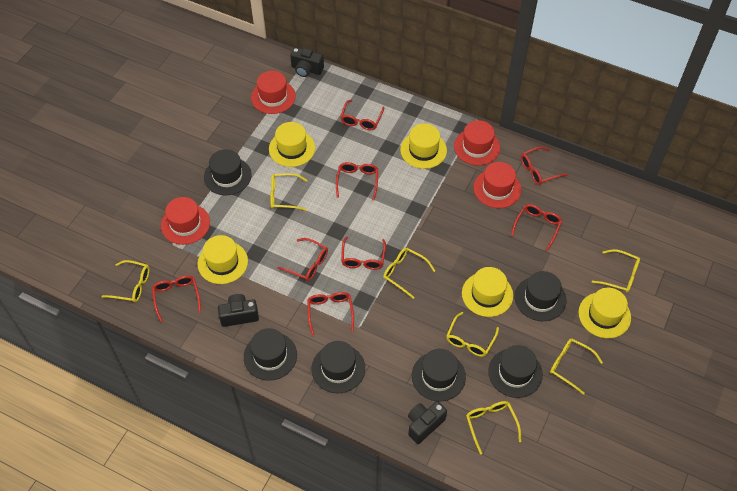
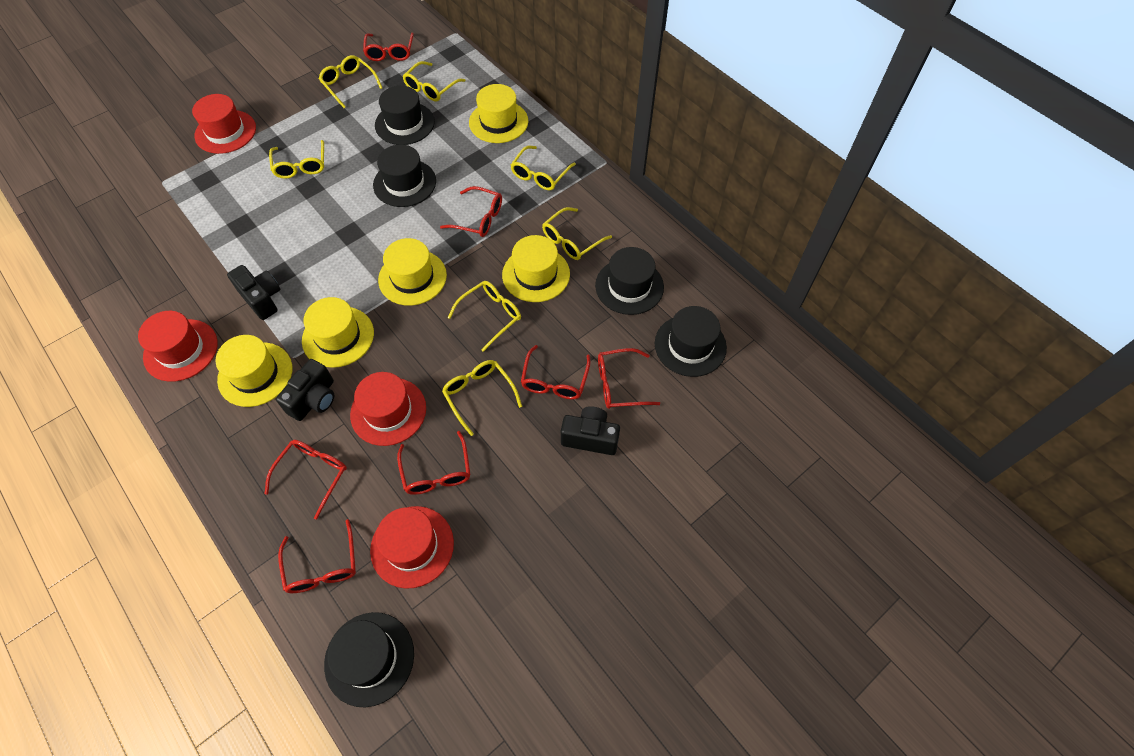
black hat: [204,149,252,195] [244,328,297,381] [311,341,365,393] [412,349,466,401] [488,345,543,398] [515,271,566,321] = 6 -> [324,612,414,707] [373,145,436,207] [375,86,435,145] [595,247,664,315] [655,306,727,377] = 5
red glasses: [152,275,201,322] [277,238,328,281] [307,292,354,336] [336,162,378,200] [340,100,384,130] [341,237,386,270] [511,204,562,251] [521,147,568,185] = 8 -> [265,440,347,520] [278,519,356,593] [363,33,414,61] [397,431,470,495] [440,186,502,237] [521,345,591,399] [598,348,660,409] = 7

